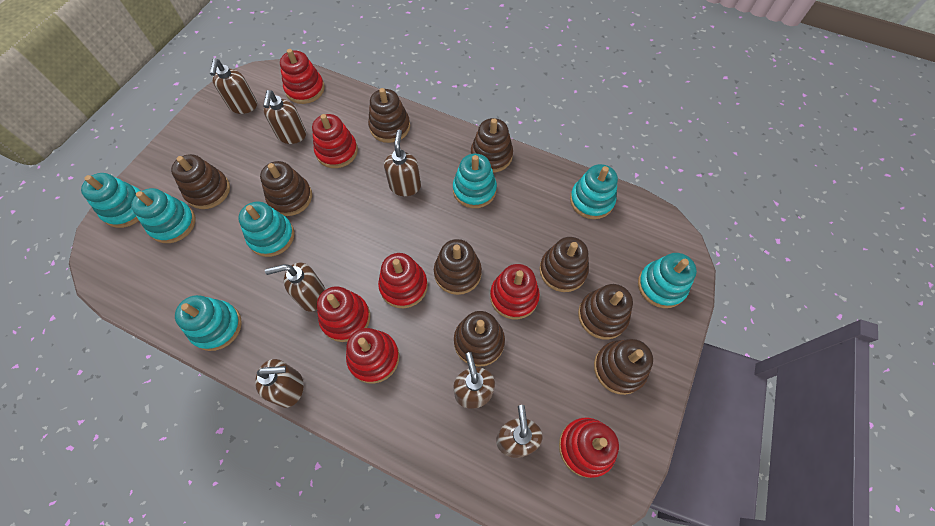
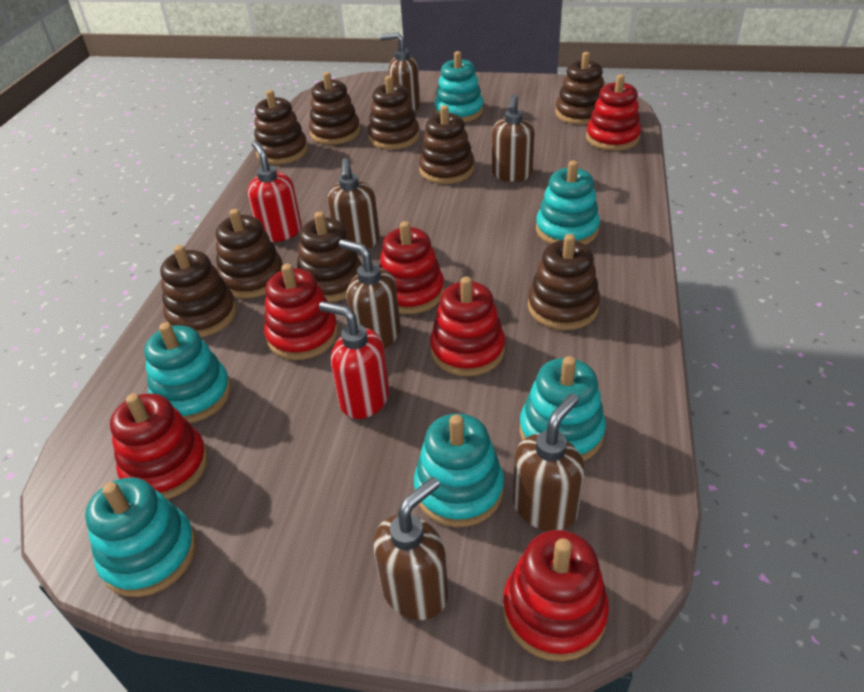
brown soap dispenser: [210,59,257,114] [255,359,304,408] [263,90,306,144] [265,262,325,312] [384,130,421,196] [453,352,495,409] [496,405,542,458] = 7 -> [328,158,380,249] [339,239,400,349] [373,477,448,620] [380,33,420,111] [492,94,535,182] [513,393,585,531] = 6
red soap dispenser: none = 0 -> [247,141,302,242] [319,301,390,419] = 2
red stacking toy: [280,49,325,104] [312,114,358,168] [317,286,370,342] [346,328,399,384] [378,253,428,308] [490,264,540,319] [559,417,619,478] = 7 -> [110,393,208,499] [264,264,338,360] [379,221,445,314] [430,277,505,376] [503,530,609,661] [586,74,641,151] = 6
turquoise stacking toy: [81,173,141,228] [131,188,195,243] [175,295,242,351] [238,201,294,257] [453,153,497,208] [570,164,618,219] [638,253,697,308] = 7 -> [85,478,196,597] [144,322,231,423] [414,413,504,527] [434,51,484,122] [519,356,606,461] [536,160,600,245] = 6

